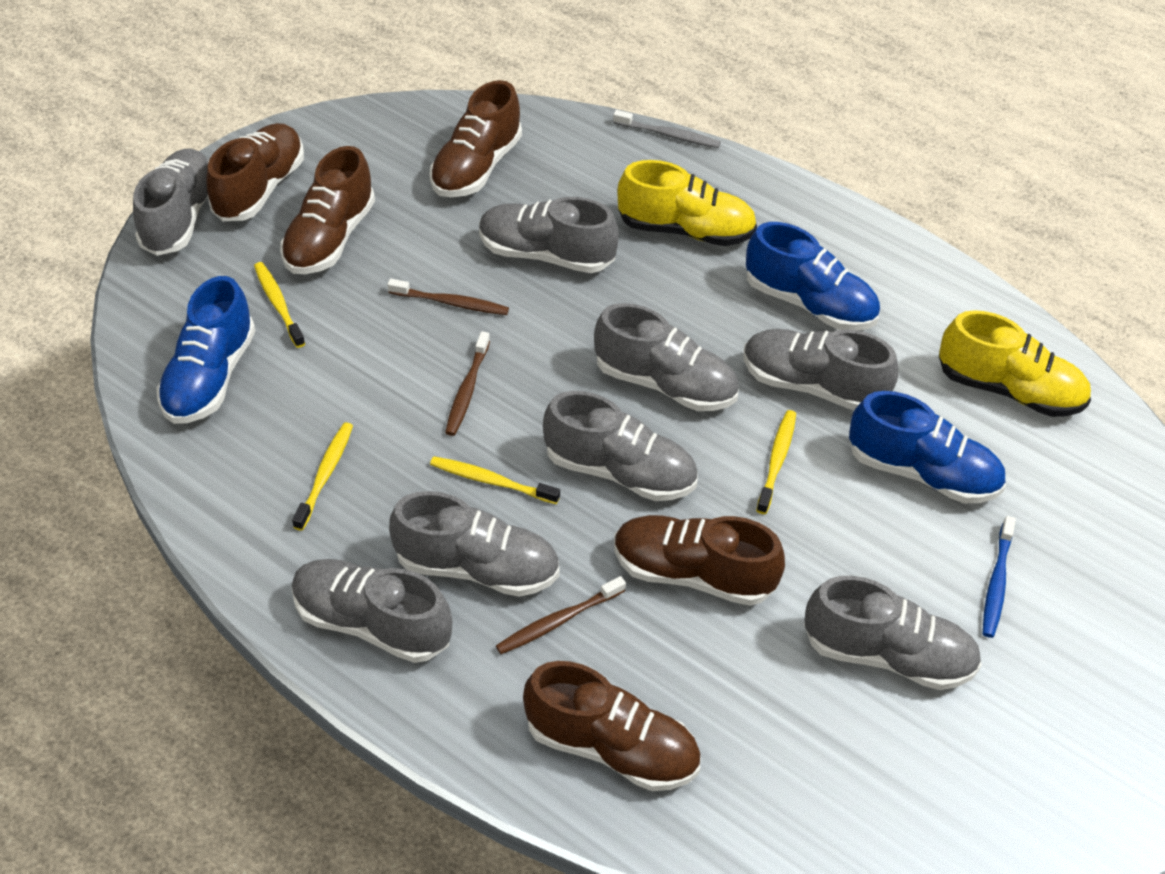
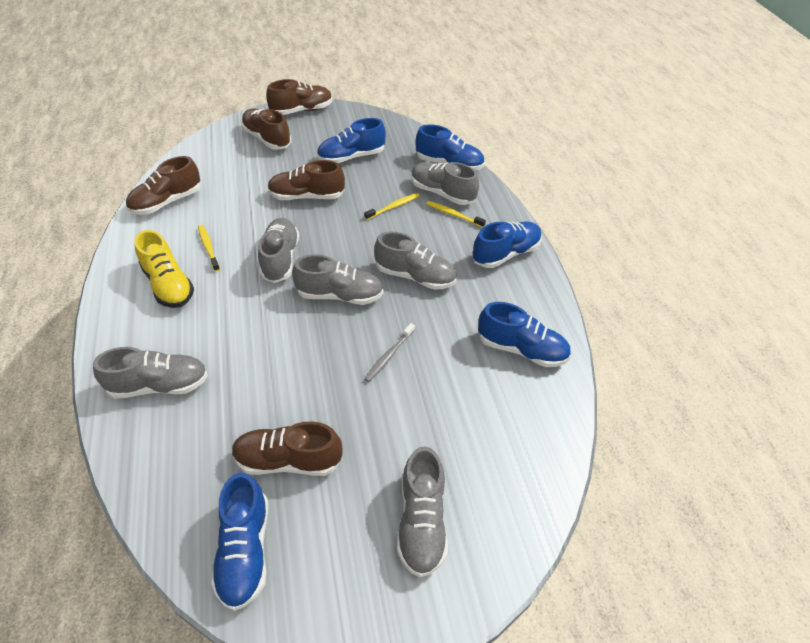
blue shoe: [156,276,255,424] [746,222,880,330] [849,391,1006,503] = 3 -> [211,472,268,611] [317,118,386,163] [416,125,484,171] [472,222,542,268] [478,302,571,367] = 5
blue toothbrush: [983,516,1016,638] = 1 -> none = 0
brown toothbrush: [387,279,509,315] [445,331,490,436] [496,576,626,654] = 3 -> none = 0
grey shoe: [133,149,209,256] [292,559,452,663] [389,491,560,597] [479,197,619,273] [543,391,697,501] [594,303,739,411] [743,329,898,410] [804,576,982,690] = 8 -> [93,347,208,399] [258,218,299,283] [292,254,383,305] [374,231,457,290] [397,446,448,577] [411,162,479,205] = 6
yellow shoe: [617,160,757,246] [939,310,1091,417] = 2 -> [135,230,194,308] = 1
yellow toothbrush: [254,262,305,348] [292,422,353,531] [430,456,560,504] [756,410,796,514] = 4 -> [198,225,220,271] [364,193,419,220] [426,201,486,228] = 3

